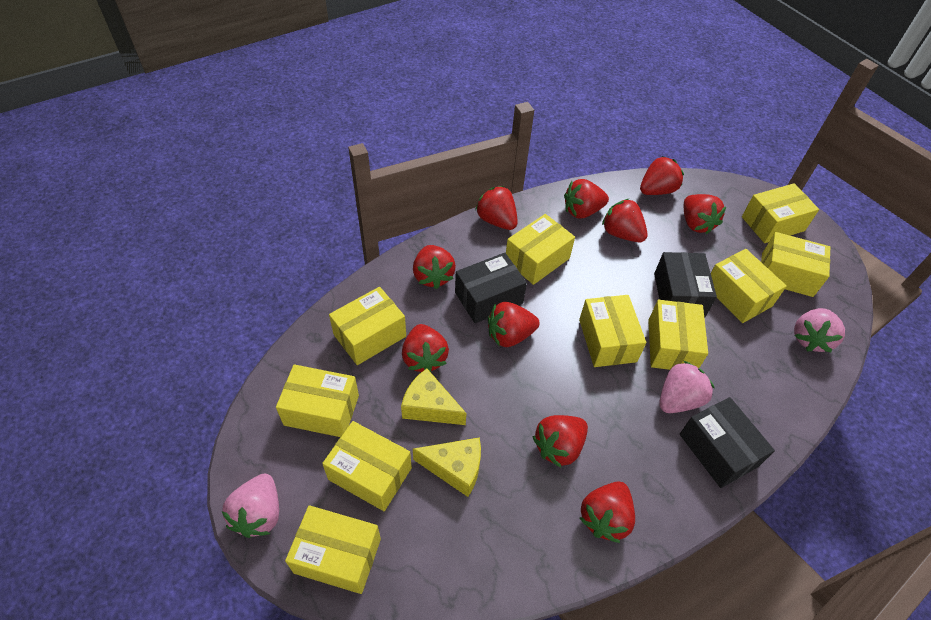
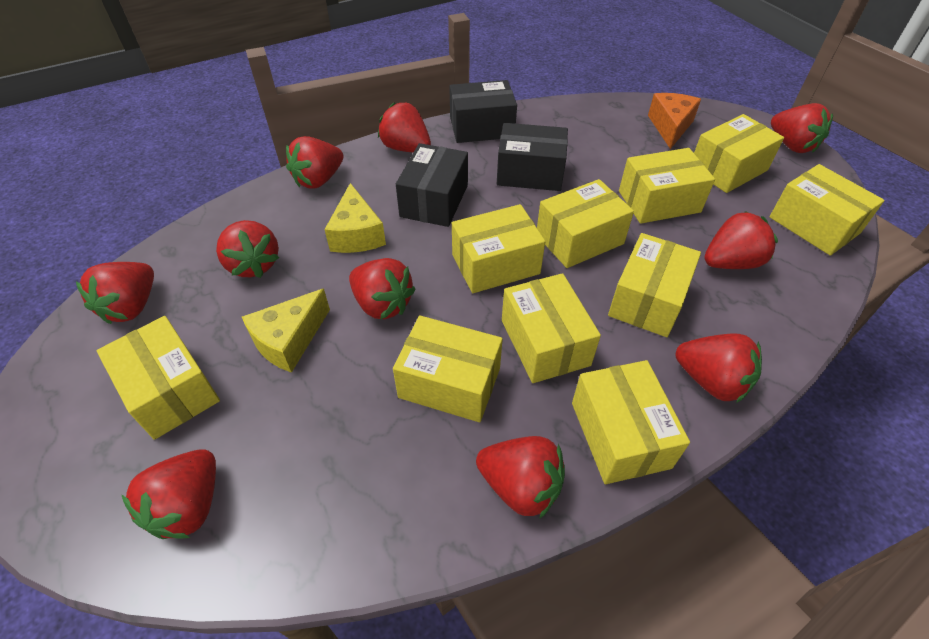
orange cheese: none = 0 -> [648,93,701,149] = 1
pink strawberry: [222,474,279,538] [659,361,714,413] [794,308,845,352] = 3 -> none = 0

